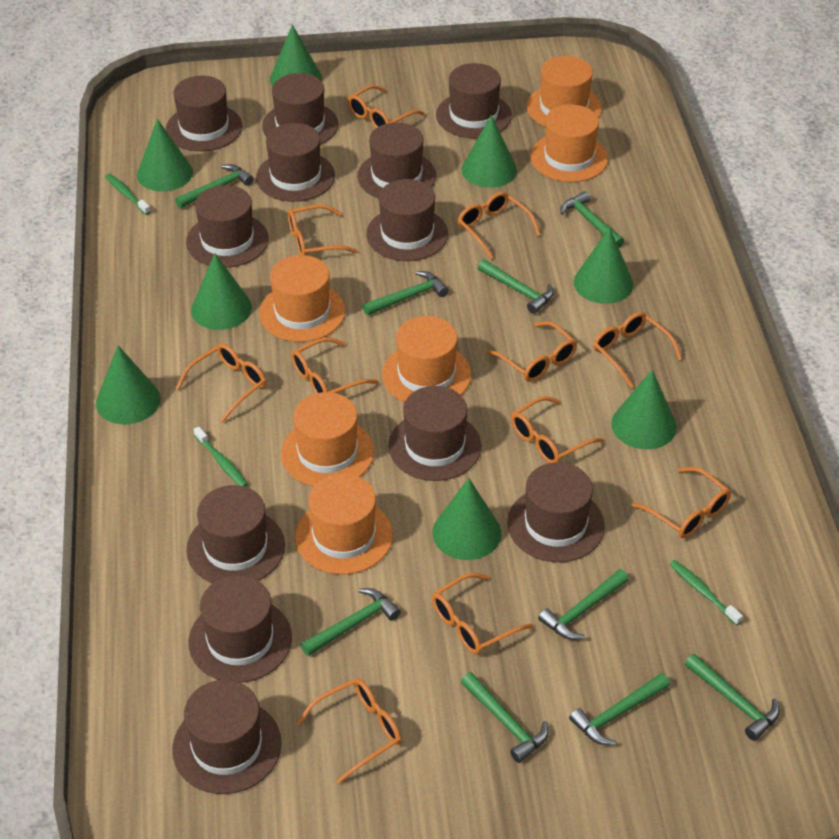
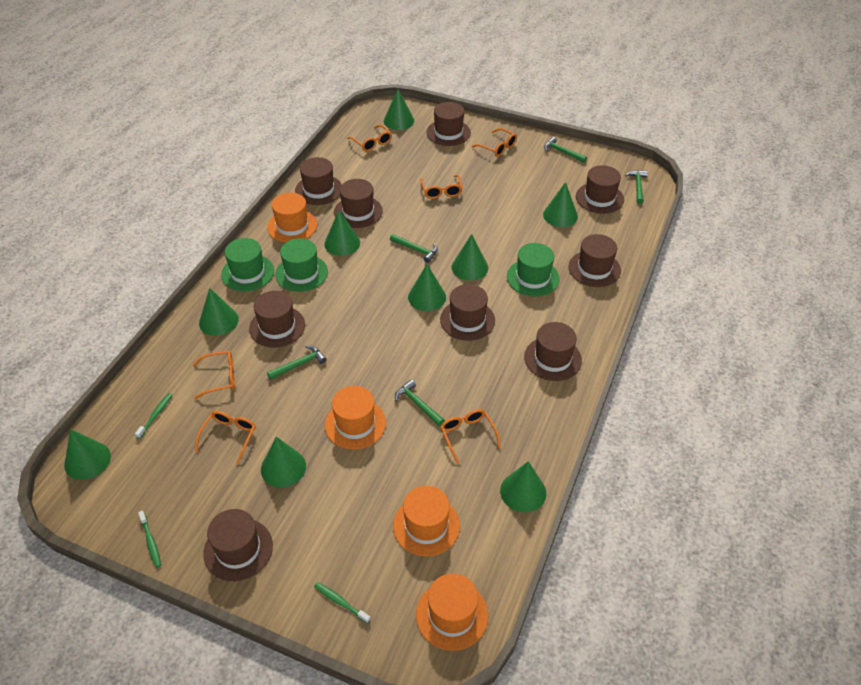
brown hat: [166,76,242,151] [172,680,282,794] [186,185,269,268] [186,485,285,583] [189,575,292,683] [256,123,335,202] [262,73,338,145] [357,123,436,198] [366,179,448,261] [388,386,481,481] [436,63,512,138] [507,462,605,562] = 12 -> [203,509,273,581] [249,291,305,348] [295,157,342,205] [334,179,383,228] [426,102,471,146] [440,284,495,341] [524,322,582,381] [568,234,621,287] [576,165,624,214] = 9
green cone: [96,345,161,424] [137,119,193,192] [191,253,252,330] [270,24,322,86] [433,478,501,560] [461,115,517,188] [574,228,634,304] [611,370,677,449] = 8 -> [64,429,111,480] [199,288,239,336] [261,437,306,487] [324,210,360,256] [384,89,414,130] [408,264,446,311] [452,234,488,281] [500,461,546,512] [543,182,578,227] = 9
green hammer: [175,164,254,208] [301,588,401,656] [363,271,448,315] [461,672,549,763] [478,259,554,314] [538,569,629,640] [560,191,624,248] [569,673,670,745] [685,654,780,741] = 9 -> [267,345,326,380] [390,234,438,263] [395,379,445,426] [544,137,587,163] [625,170,648,204] = 5
green hat: none = 0 -> [221,238,274,291] [275,238,328,292] [507,243,560,297] = 3
orange glasses: [176,344,266,423] [288,204,358,255] [291,337,378,394] [296,678,401,783] [348,85,425,128] [432,573,533,654] [458,192,540,259] [487,321,577,382] [511,396,604,463] [593,312,682,388] [632,467,731,538] = 11 -> [193,351,235,399] [195,411,256,464] [347,125,392,152] [420,175,462,199] [440,409,501,464] [472,128,517,157] = 6
orange hat: [259,255,345,342] [281,392,374,487] [295,474,393,574] [382,316,471,402] [526,56,602,126] [530,104,608,182] = 6 -> [267,193,317,243] [325,386,386,449] [393,486,460,556] [416,573,488,651] = 4

